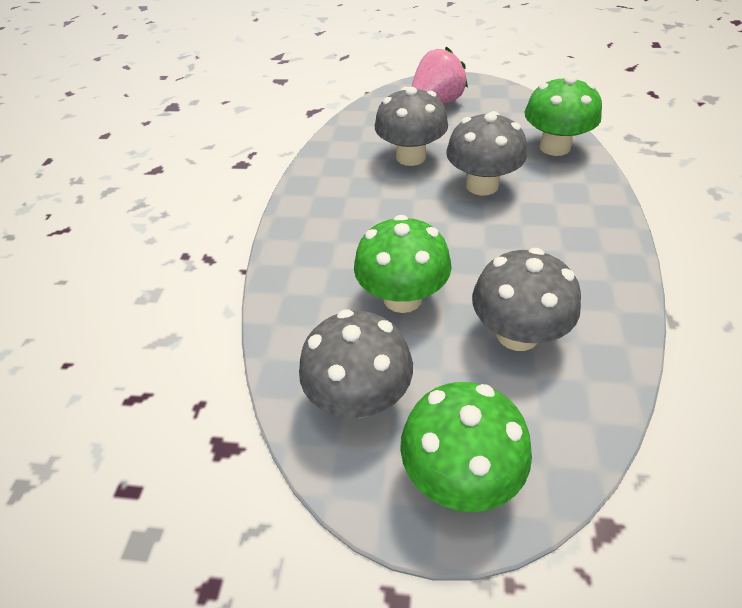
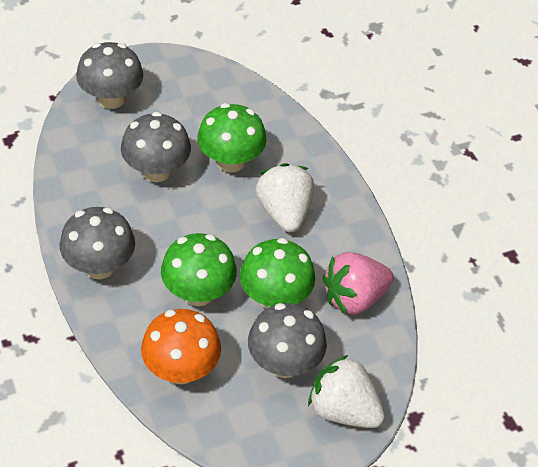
orange mushroom: none = 0 -> [141,309,221,384] = 1
white strawberry: none = 0 -> [255,163,314,232] [308,355,385,428] = 2

